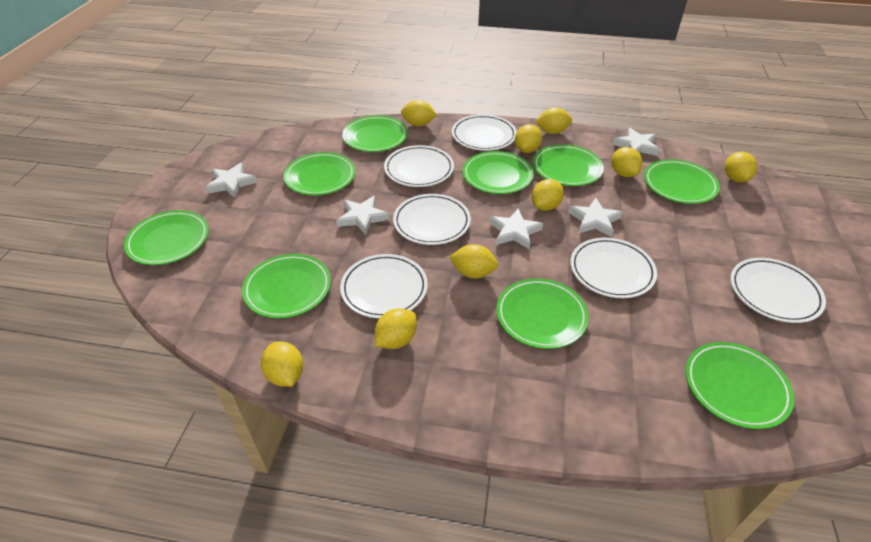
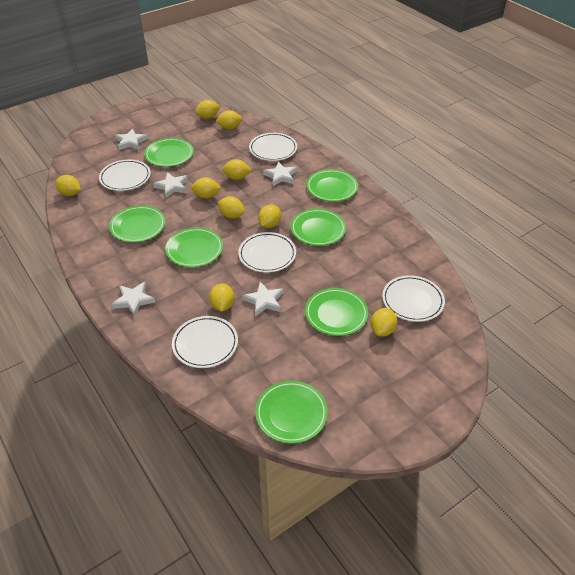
green plate: [124,210,209,265] [242,254,331,318] [284,152,355,195] [342,115,408,152] [462,151,533,194] [496,278,588,349] [533,144,604,186] [644,159,720,204] [685,342,794,429] = 9 -> [109,206,165,243] [144,138,194,167] [165,228,223,267] [255,381,328,444] [290,208,346,246] [305,288,368,336] [306,169,358,202] = 7
white plate: [340,254,428,318] [384,145,454,187] [393,194,471,245] [452,114,517,151] [570,238,657,298] [730,258,826,323] = 6 -> [99,159,151,191] [172,316,238,368] [238,232,296,273] [249,133,297,161] [382,275,445,322] = 5

